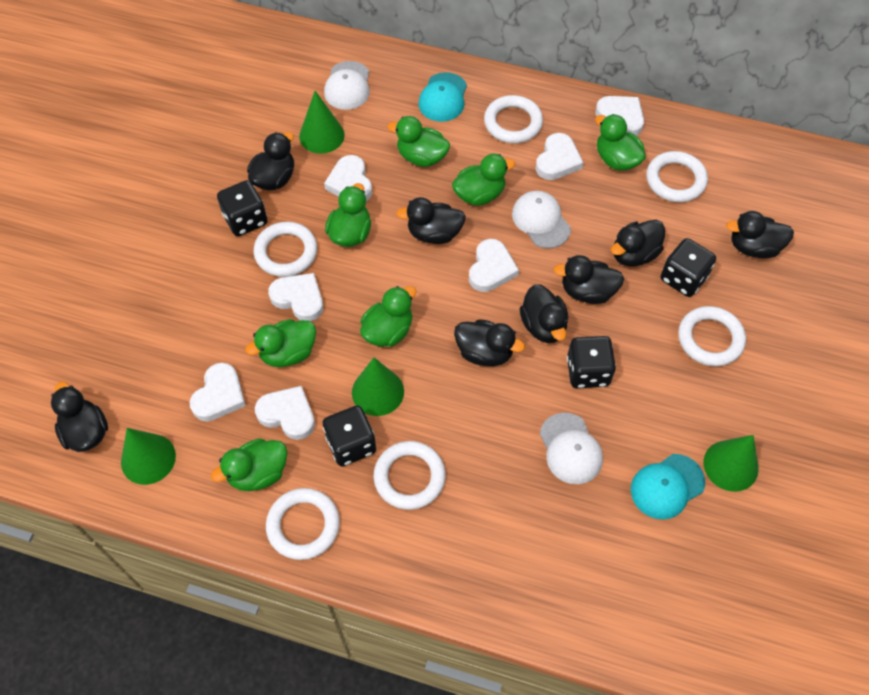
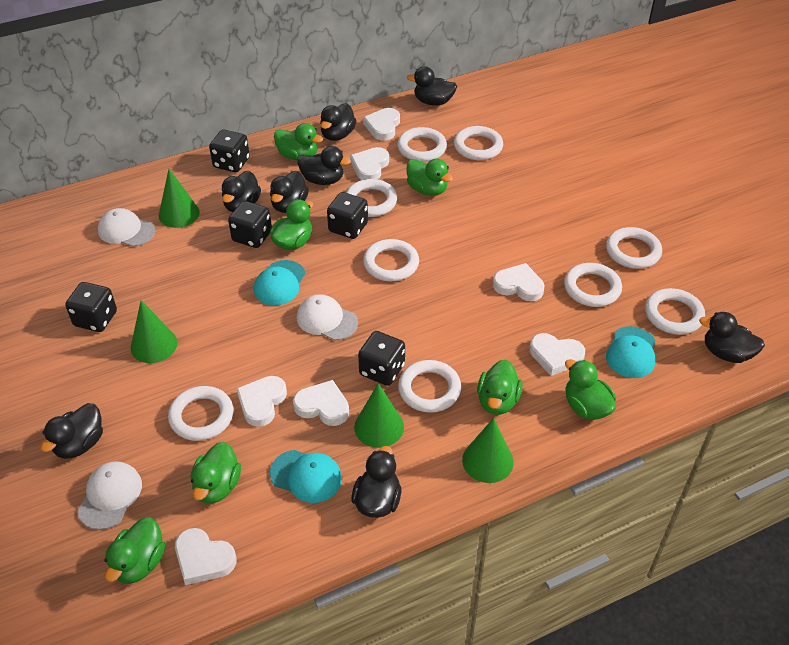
black dice: [217,180,268,236] [323,406,376,466] [567,336,616,388] [660,238,716,297] = 4 -> [65,282,117,332] [209,130,250,172] [228,201,272,248] [327,192,368,239] [358,331,405,386] = 5
turquoise cap: [418,72,467,122] [631,454,705,520] = 2 -> [254,260,305,305] [270,450,342,503] [606,326,656,378] = 3
white ring: [254,222,317,277] [266,488,340,560] [373,441,446,510] [484,95,543,143] [646,151,708,202] [678,306,746,366] = 6 -> [168,386,233,441] [346,179,397,217] [363,239,419,281] [397,127,447,162] [398,360,461,413] [454,126,503,160] [564,263,622,307] [606,227,662,269] [645,288,705,335] = 9

